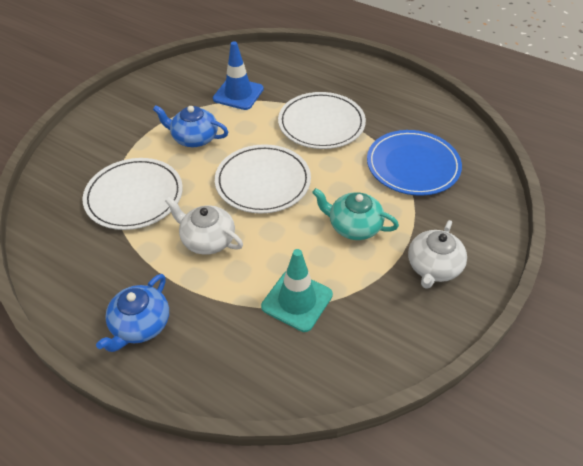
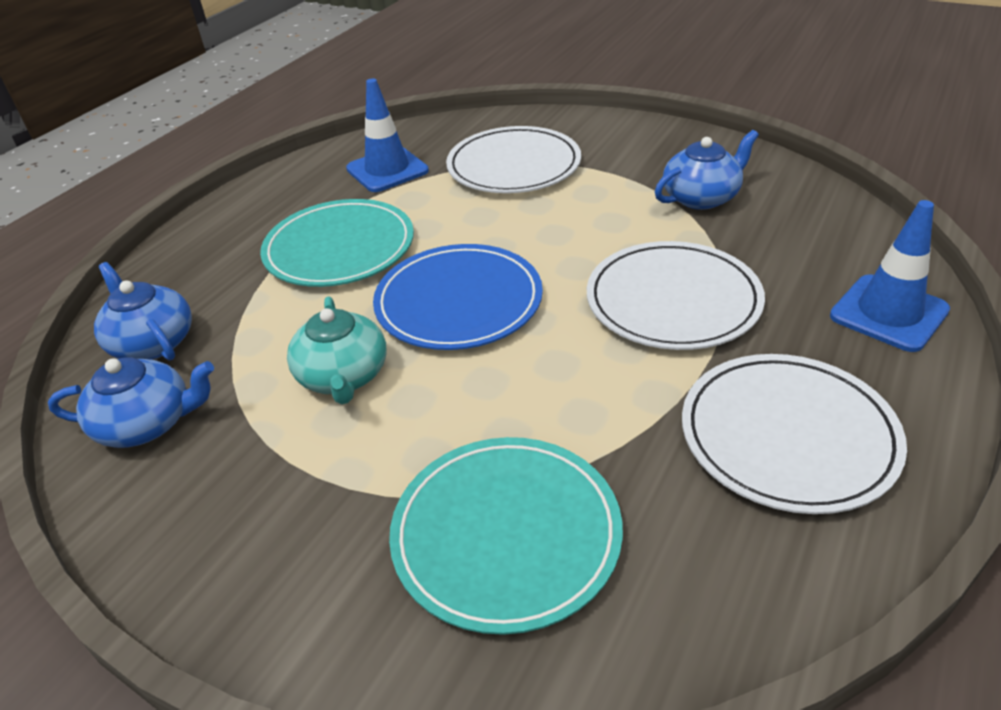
blue teapot: [96,274,169,352] [153,105,228,147] = 2 -> [48,357,214,448] [94,262,192,361] [655,130,759,210] = 3
blue traffic cone: [213,41,264,110] = 1 -> [346,79,429,192] [830,200,950,352] = 2
turquoise plate: none = 0 -> [260,199,414,287] [389,437,623,635] = 2
turquoise traffic cone: [261,249,333,332] = 1 -> none = 0
white teapot: [165,197,243,255] [408,220,467,289] = 2 -> none = 0

